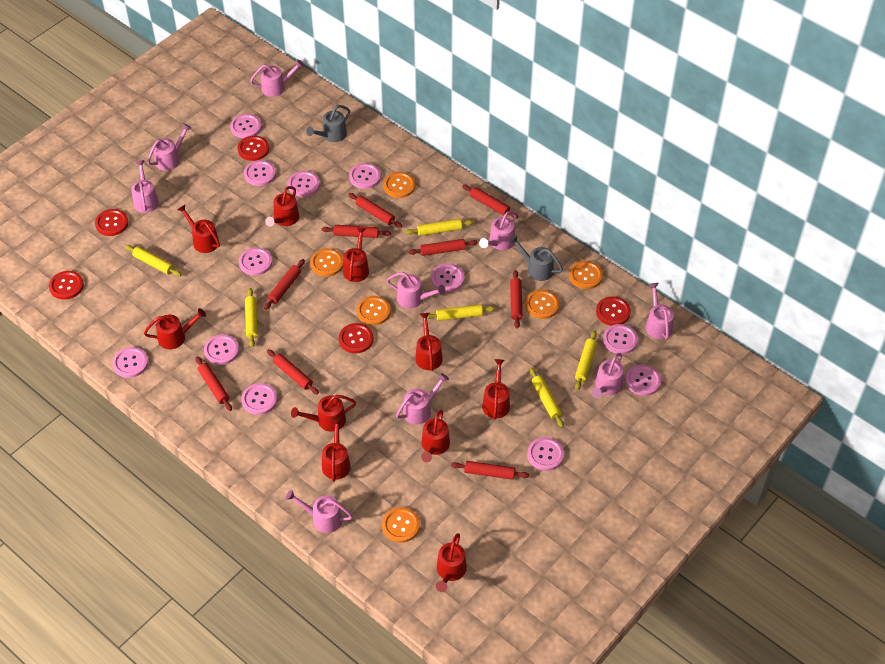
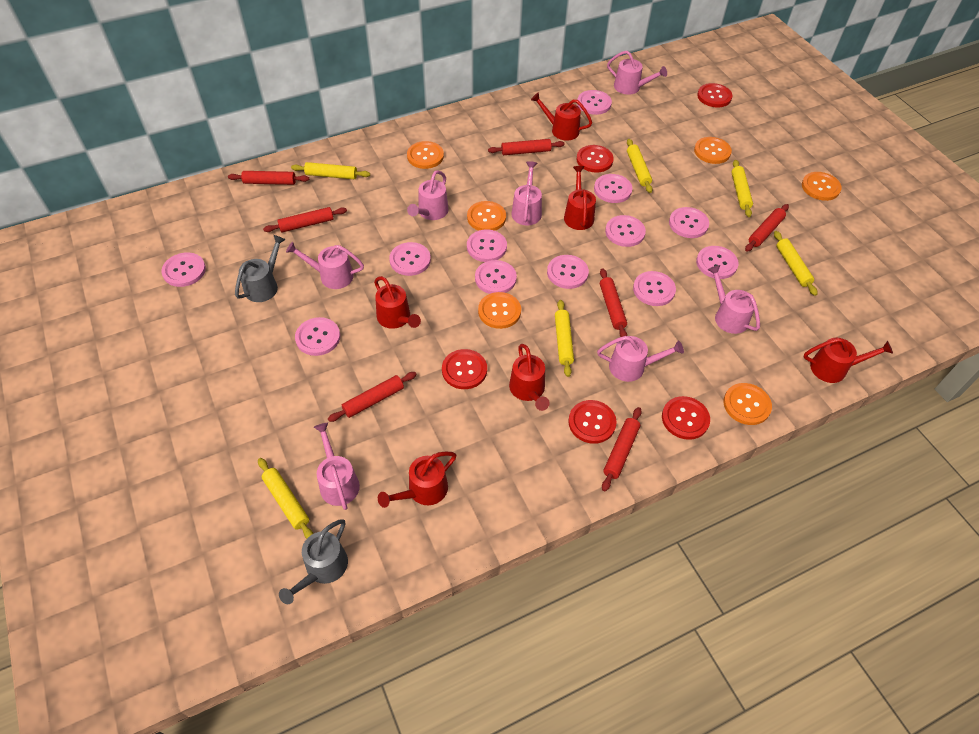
pink watering can: [131,160,159,213] [147,123,191,171] [250,59,304,97] [285,490,353,533] [387,272,446,308] [396,373,449,425] [479,211,517,250] [591,353,624,398] [646,283,674,339] = 9 -> [286,242,364,289] [314,423,360,510] [407,170,449,220] [511,161,542,225] [597,336,684,382] [607,51,667,95] [708,265,760,334] = 7
red rolling pin: [195,356,232,411] [264,259,305,310] [267,349,319,395] [322,225,391,238] [348,193,402,228] [408,239,478,256] [451,461,529,480] [462,185,518,219] [510,270,522,329] = 9 -> [228,171,309,185] [263,207,347,232] [328,372,417,422] [488,139,564,155] [600,268,627,337] [602,407,642,491] [745,204,789,252] = 7
red watering can: [144,308,206,349] [177,205,220,253] [265,186,299,227] [291,395,356,432] [322,418,351,482] [343,227,369,282] [415,313,443,371] [421,410,450,462] [436,533,467,592] [482,359,510,420] = 10 -> [374,276,421,329] [378,452,456,508] [509,344,550,411] [531,92,592,141] [564,166,596,230] [804,338,893,383] = 6

